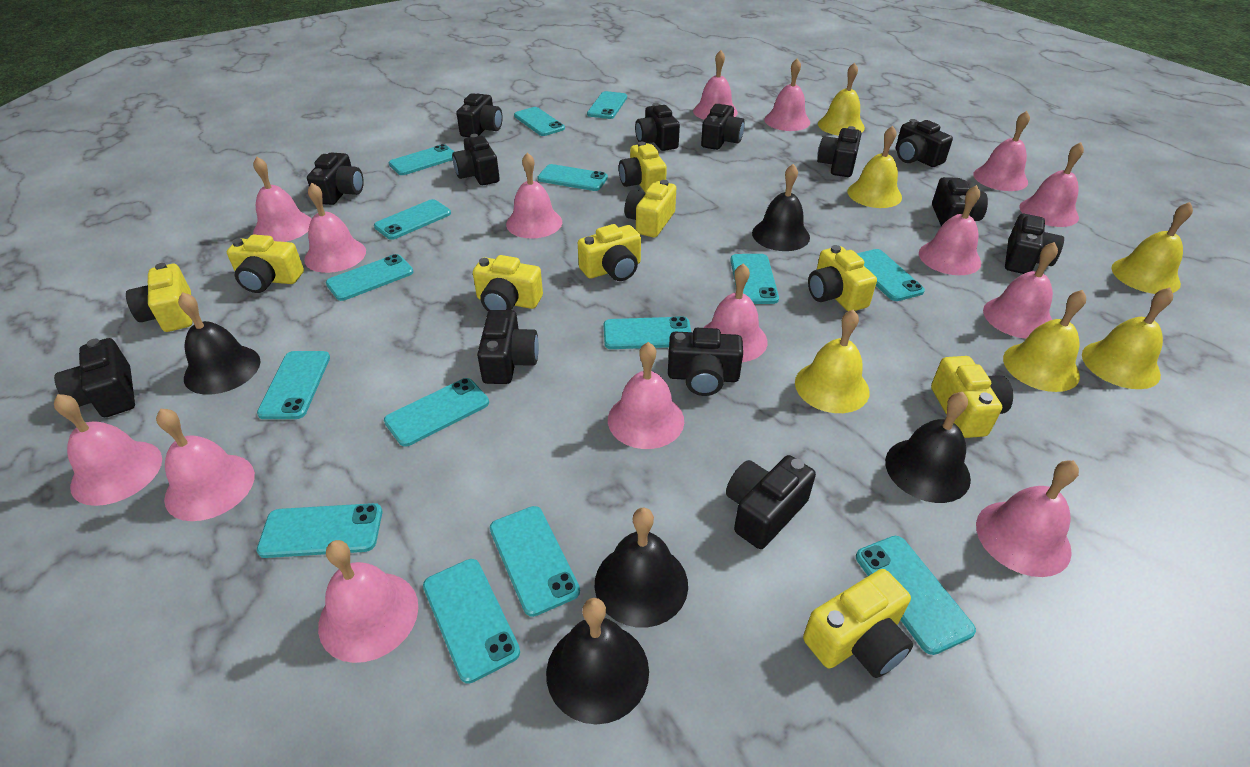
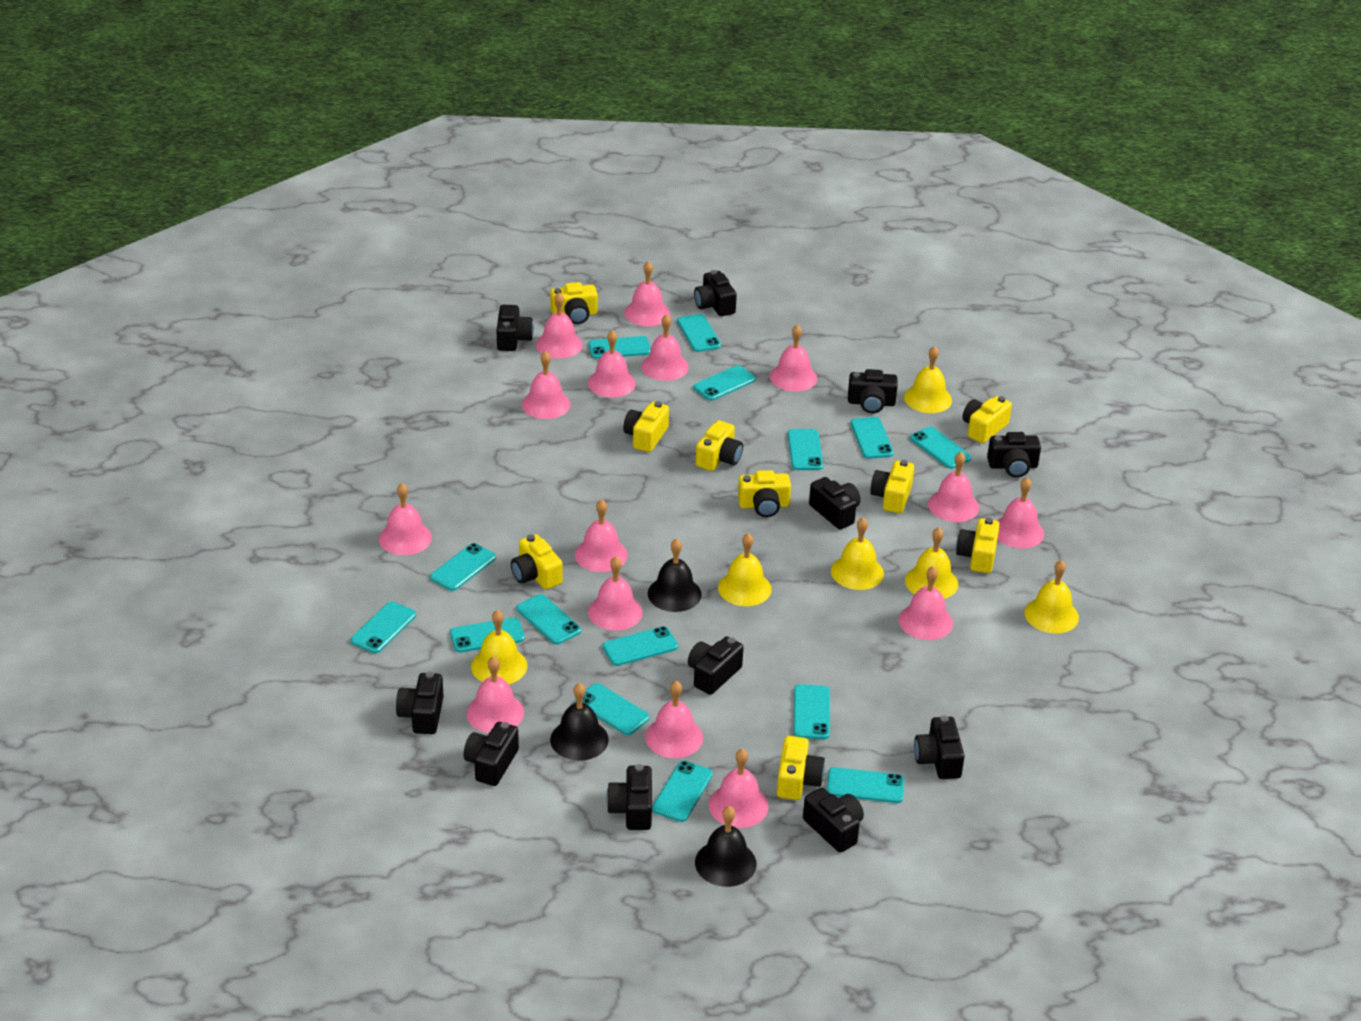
black bell: [178,292,261,395] [546,598,649,724] [595,508,688,628] [752,164,810,251] [885,392,971,503] = 5 -> [550,683,609,761] [648,538,702,612] [695,806,757,887] = 3
black camera: [54,338,135,417] [307,152,364,205] [452,134,500,185] [456,93,503,137] [477,310,539,384] [635,103,680,151] [668,328,743,396] [701,104,745,150] [726,455,816,549] [817,126,861,177] [896,119,953,167] [932,177,988,226] [1005,214,1064,274] = 13 -> [396,672,444,734] [464,722,519,786] [497,305,534,351] [606,764,652,830] [688,637,743,695] [694,270,737,316] [803,788,864,853] [809,477,861,529] [848,369,898,413] [914,715,965,779] [987,432,1041,478] = 11

